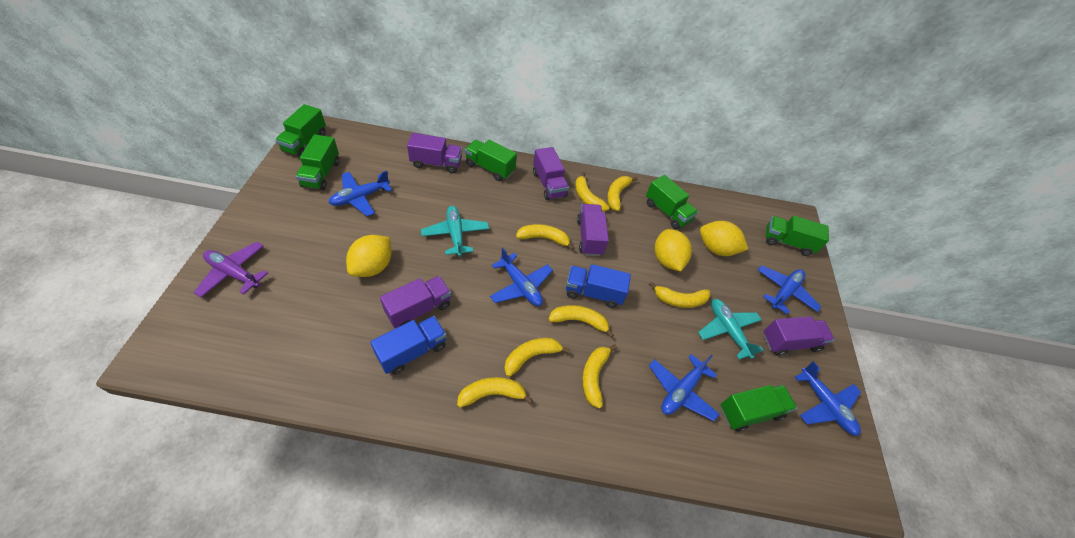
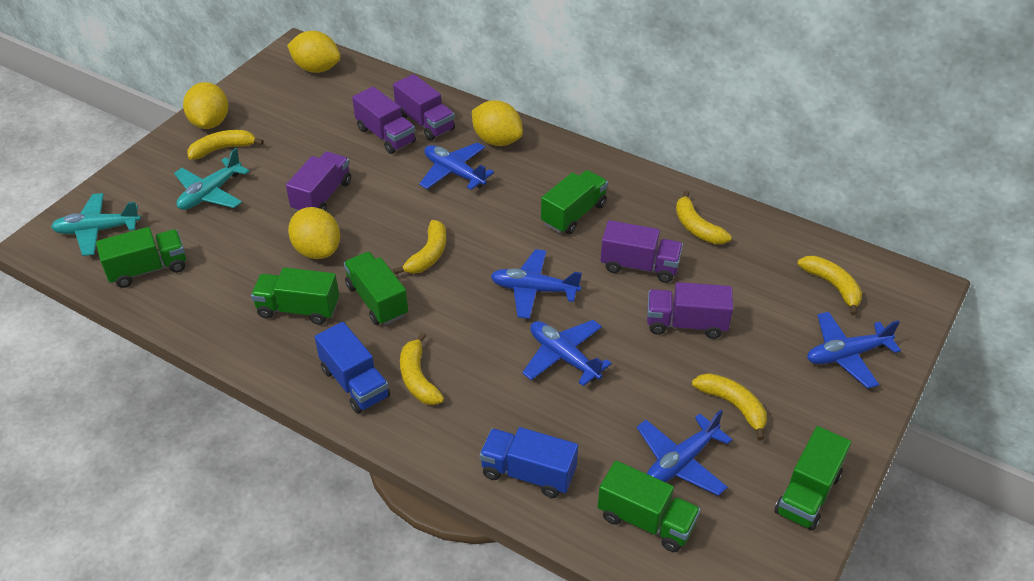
purple plane: [194,242,268,298] = 1 -> none = 0
yellow banana: [457,377,533,408] [504,338,570,377] [516,224,574,250] [549,305,614,338] [575,172,609,212] [582,344,617,409] [607,176,638,211] [649,281,711,308] = 8 -> [187,130,264,160] [393,220,446,274] [400,332,444,405] [676,190,732,244] [692,373,767,440] [798,256,862,316] = 6
yellow lemon: [346,235,392,277] [655,229,692,271] [700,221,748,256] = 3 -> [183,82,228,129] [287,31,340,73] [288,207,340,259] [472,100,523,146] = 4

